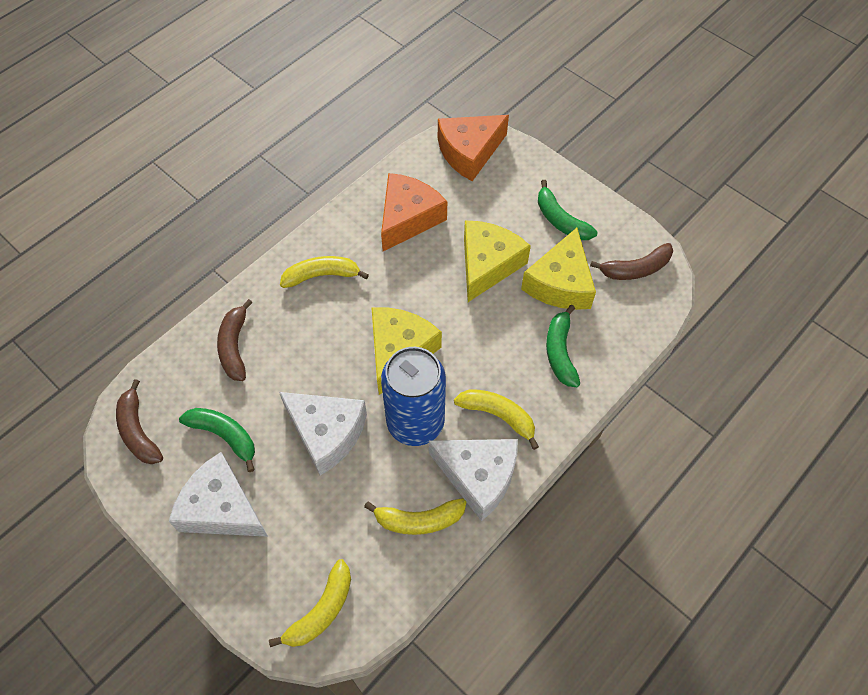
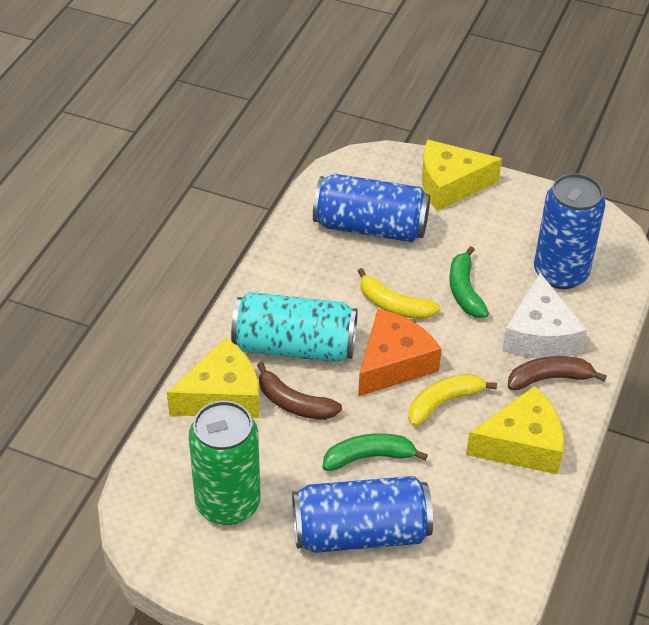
blue can: [381,347,446,446] = 1 -> [292,476,433,553] [313,174,430,242] [534,173,605,289] = 3
brown banana: [116,379,163,464] [217,299,253,381] [590,243,673,280] = 3 -> [257,362,342,420] [508,356,607,390] = 2
green banana: [179,408,255,472] [538,180,598,240] [546,305,580,387] = 3 -> [323,433,428,471] [449,246,489,317] = 2
green can: none = 0 -> [189,401,261,525] = 1
orange cheese: [381,173,447,251] [438,115,509,181] = 2 -> [358,309,442,397] = 1
turquoise can: none = 0 -> [231,292,358,362] = 1
white cheese: [169,452,268,537] [279,392,367,475] [429,439,518,521] = 3 -> [502,273,587,359] = 1
yellow banana: [269,559,351,647] [280,256,369,288] [364,498,467,535] [454,389,539,450] = 4 -> [358,268,440,319] [408,374,497,427] = 2

